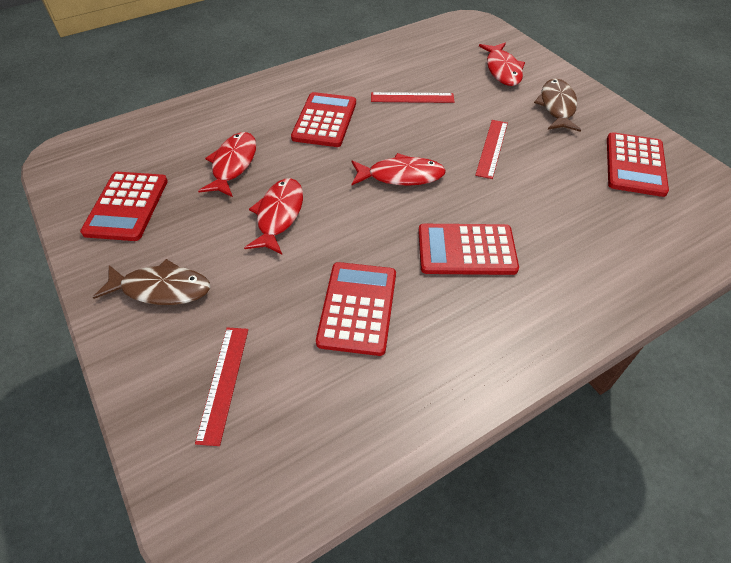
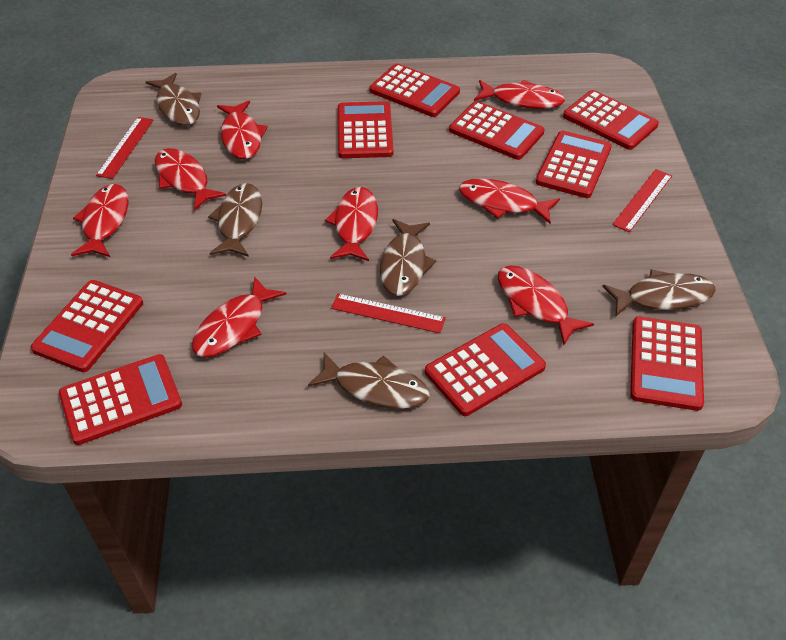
brown fish: [93,259,210,305] [534,79,581,132] = 2 -> [146,73,201,126] [208,183,262,257] [308,352,430,409] [380,219,436,296] [602,269,716,316] = 5
red calculator: [80,172,168,241] [291,92,356,147] [316,262,396,356] [418,224,519,275] [607,132,669,197] = 5 -> [31,280,143,372] [59,354,182,445] [338,101,393,158] [370,64,460,117] [425,323,546,416] [449,101,545,160] [536,131,612,198] [563,90,659,150] [630,317,704,411] = 9
red fish: [198,132,256,197] [244,178,303,254] [352,153,446,186] [479,43,525,86] = 4 -> [71,184,129,257] [155,148,226,211] [192,276,286,357] [217,101,268,159] [325,187,378,261] [459,178,560,224] [474,80,565,109] [498,266,594,345] = 8

